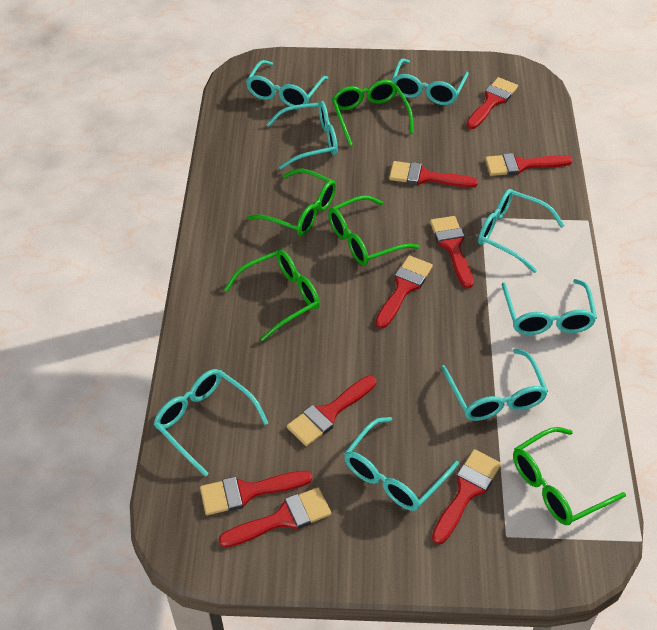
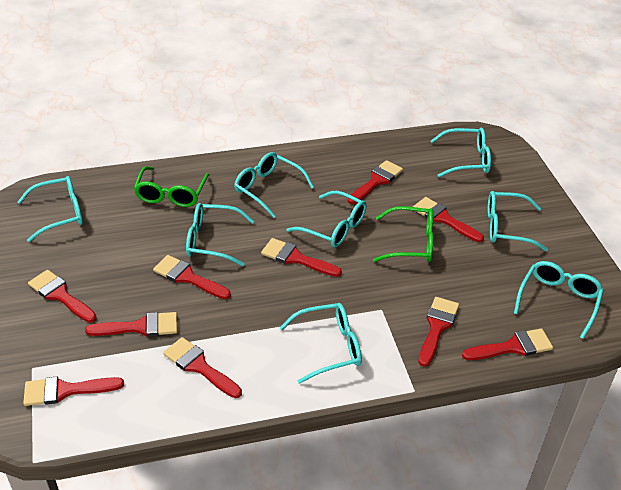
green glasses: [224,250,320,341] [247,169,336,236] [328,195,420,266] [332,80,414,146] [513,427,626,525] = 5 -> [134,166,209,207] [373,206,433,262] = 2
red brush: [200,471,312,515] [219,487,331,548] [287,376,376,446] [375,255,433,328] [389,161,478,188] [430,216,474,288] [432,449,501,544] [466,77,518,129] [485,153,573,176] = 9 -> [23,377,124,406] [28,270,97,323] [85,312,177,337] [153,255,231,299] [163,337,242,398] [261,238,342,277] [348,160,403,204] [413,197,484,242] [419,297,459,367] [462,328,553,360] = 10

